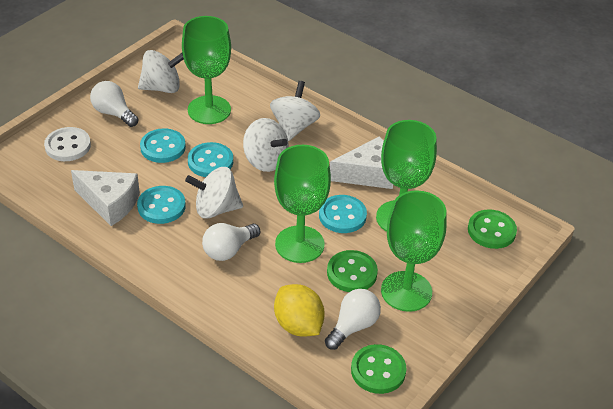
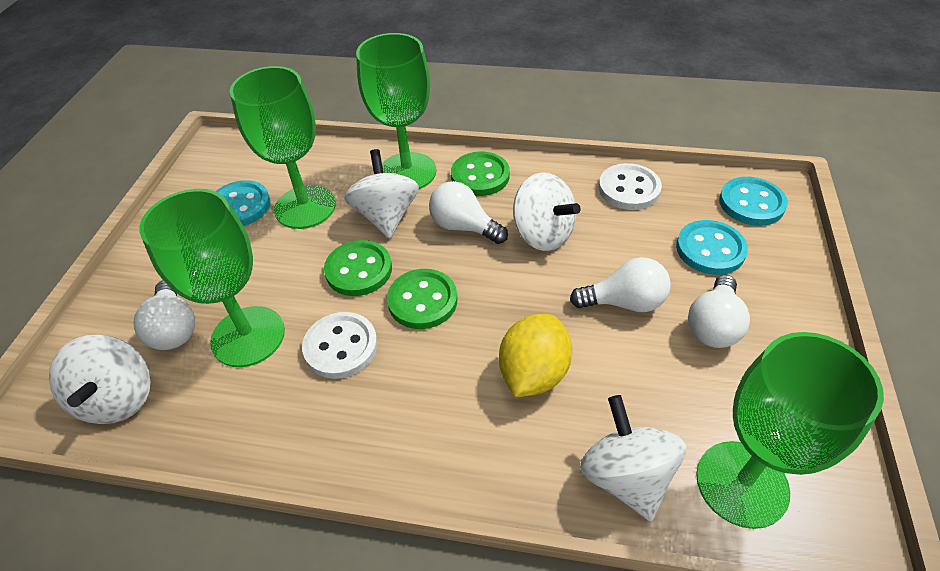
turquoise button: [137,186,186,224] [140,128,186,163] [188,142,233,177] [319,195,367,233] = 4 -> [215,180,271,226] [676,220,748,275] [719,177,788,226] = 3
white button: [44,127,91,161] = 1 -> [302,312,378,379] [599,163,662,210] = 2
white cheese: [71,170,140,226] [330,136,393,189] = 2 -> none = 0
white light bulb: [90,81,138,127] [202,223,260,261] [325,289,381,350] = 3 -> [134,280,195,350] [429,181,508,244] [570,257,671,312] [688,275,750,348] = 4

